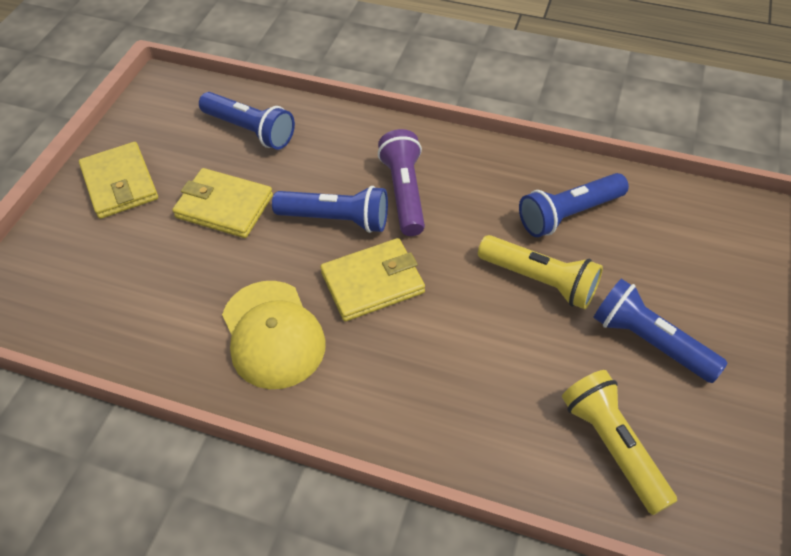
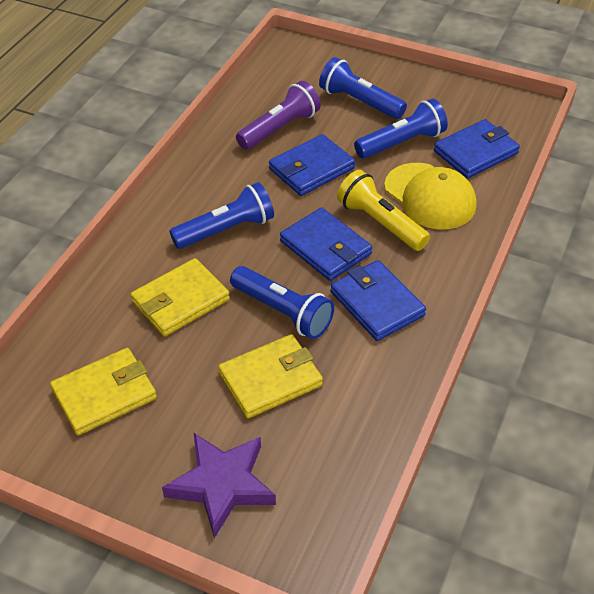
blue wallet: none = 0 -> [269,134,355,196] [280,207,372,281] [331,260,426,341] [434,119,520,178] = 4
purple star: none = 0 -> [162,432,276,538] = 1
yellow flashlight: [478,235,603,309] [562,370,677,515] = 2 -> [337,170,430,251] = 1

